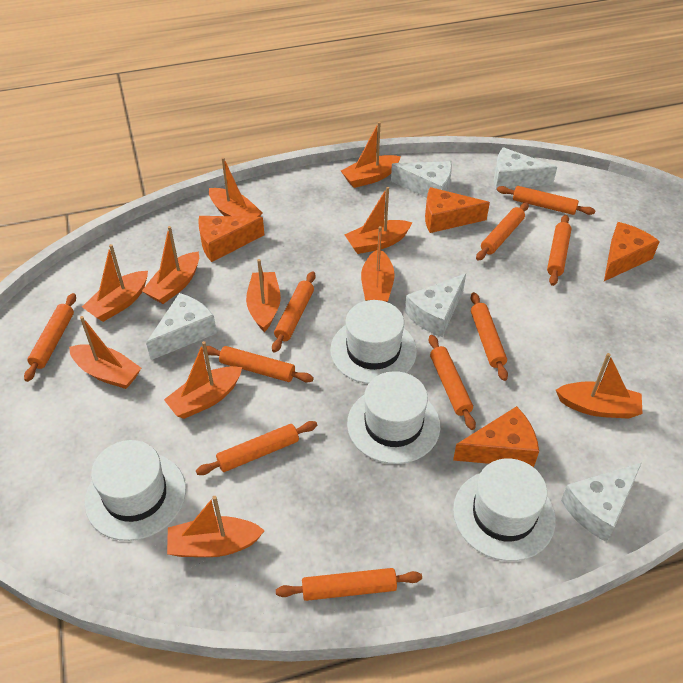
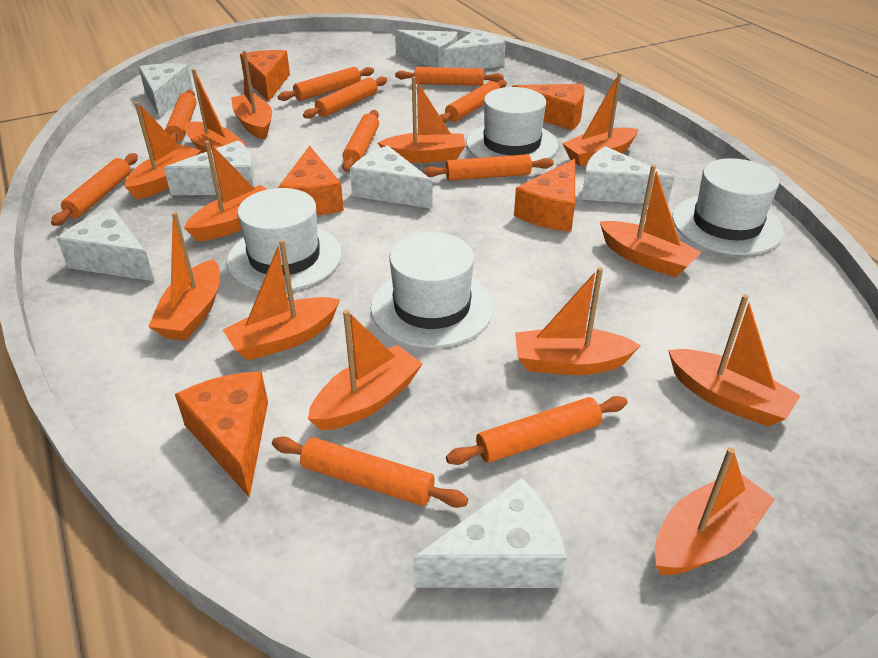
orange boat: [69,316,141,389] [82,244,148,322] [142,226,199,304] [164,341,242,419] [167,496,265,557] [209,157,262,217] [246,259,281,332] [341,122,401,188] [345,187,413,254] [361,226,395,302] [556,353,643,419] = 11 -> [125,102,201,199] [148,212,220,341] [184,69,247,153] [184,140,267,241] [223,239,340,360] [231,50,272,140] [308,310,423,431] [378,76,466,163] [515,267,641,375] [562,73,638,166] [600,165,701,278] [655,447,775,575] [668,294,800,427] = 13
orange cheese: [198,216,264,262] [425,187,490,233] [453,406,539,467] [604,222,660,281] = 4 -> [175,371,268,498] [240,50,290,102] [278,145,344,215] [512,84,585,131] [514,159,575,232] = 5
white cheese: [146,293,217,360] [391,161,452,198] [405,273,466,337] [494,147,557,190] [561,463,642,542] = 5 -> [57,208,155,281] [139,63,193,118] [164,141,256,195] [350,145,433,209] [395,30,457,67] [413,478,566,588] [444,29,506,69] [582,146,674,204] = 8

